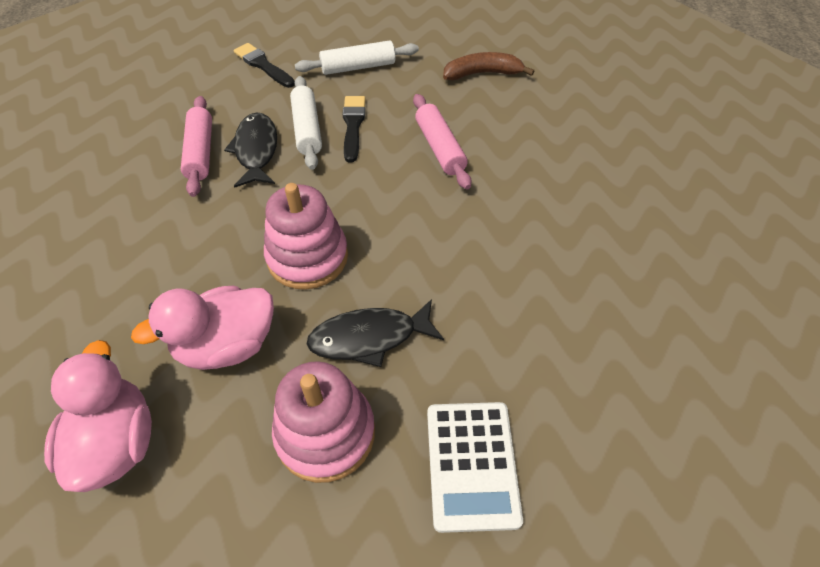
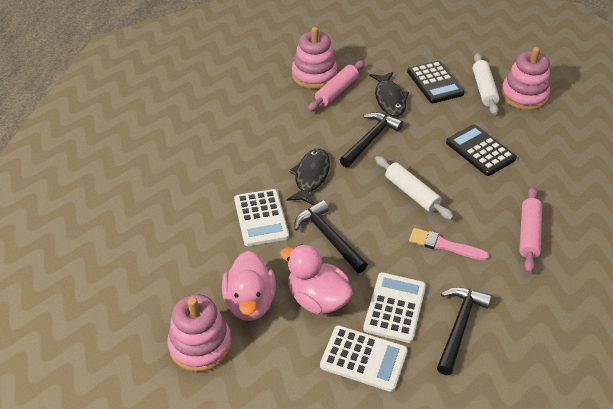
black brush: [234,43,295,88] [342,96,365,162] = 2 -> none = 0
black calculator: none = 0 -> [407,61,465,103] [446,125,517,176] = 2
black hammer: none = 0 -> [294,200,368,273] [340,112,403,168] [437,287,492,375] = 3
brown banana: [443,52,534,81] = 1 -> none = 0
pink brush: none = 0 -> [409,228,489,260] = 1
pink stacking toy: [264,183,348,290] [272,361,375,483] = 2 -> [167,294,232,372] [292,27,337,89] [501,47,550,110] = 3
white calculator: [427,402,523,533] = 1 -> [234,189,289,246] [320,325,408,392] [363,272,426,343] = 3

